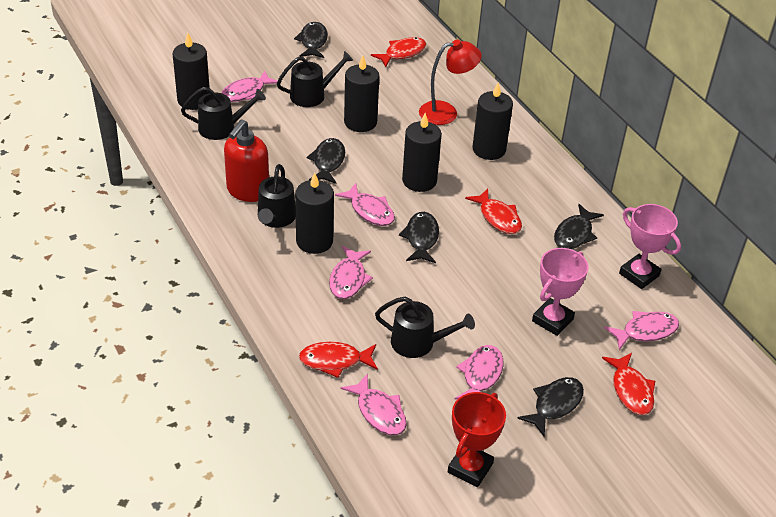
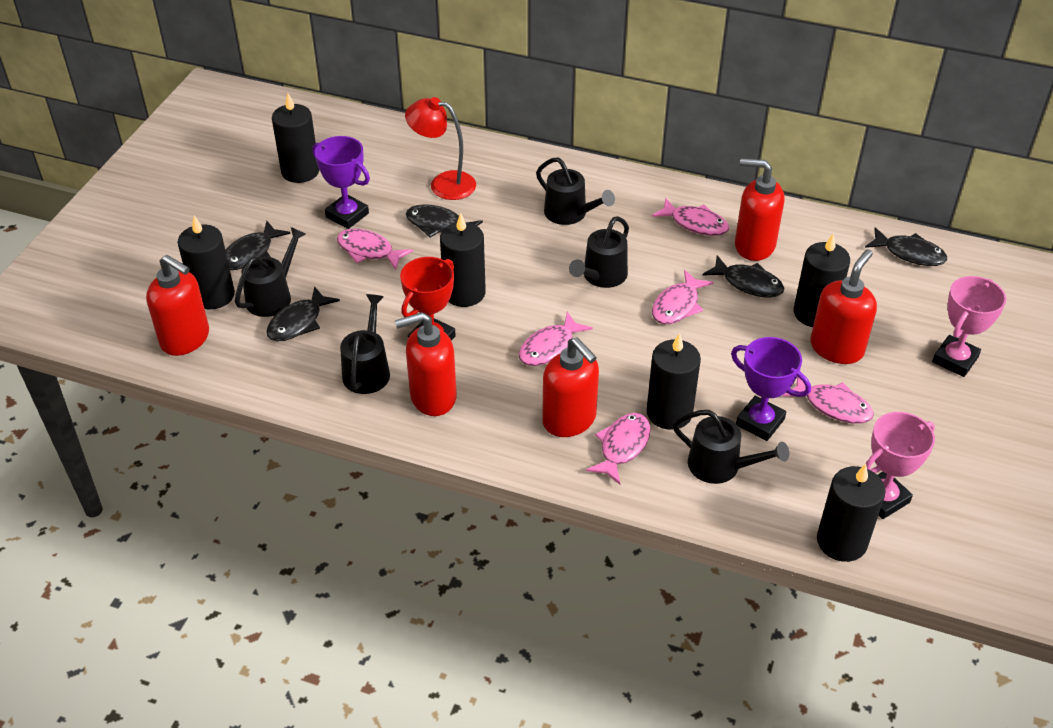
black candle: [173,33,210,110] [295,172,334,254] [344,55,379,132] [402,113,442,192] [472,82,513,160] = 5 -> [178,216,235,309] [272,93,319,183] [440,213,486,307] [647,333,701,430] [794,233,850,327] [817,464,886,562] = 6
black watering can: [181,87,266,140] [258,164,296,228] [277,51,354,107] [375,297,475,358] = 4 -> [235,227,306,317] [340,294,390,394] [536,157,615,225] [569,216,629,288] [673,410,789,484] = 5
purple trophy: none = 0 -> [312,136,370,229] [731,337,811,441] = 2
red fish: [299,342,378,378] [371,37,426,67] [465,188,522,234] [602,353,655,415] = 4 -> none = 0
red soap dispenser: [224,119,269,202] = 1 -> [146,255,209,356] [395,312,457,416] [542,337,599,437] [735,158,784,261] [811,249,877,364] = 5

